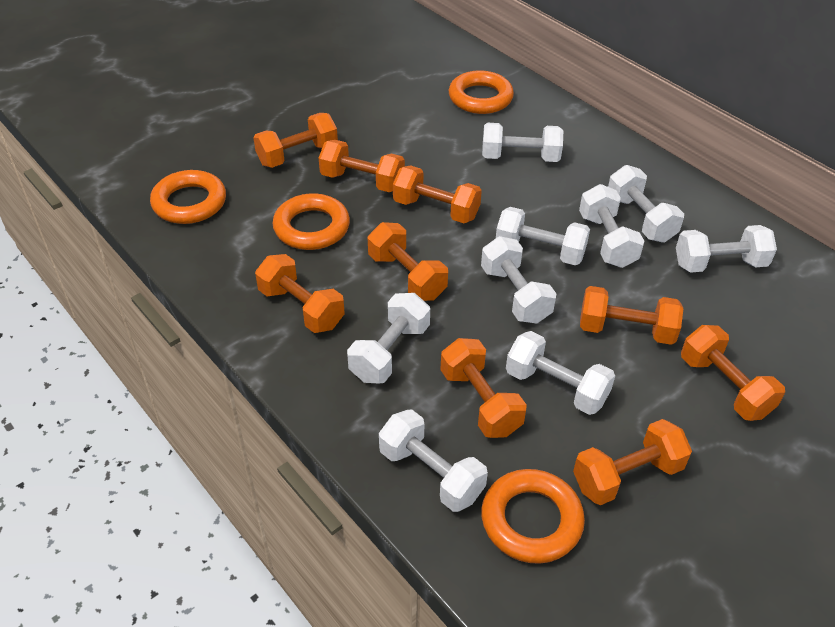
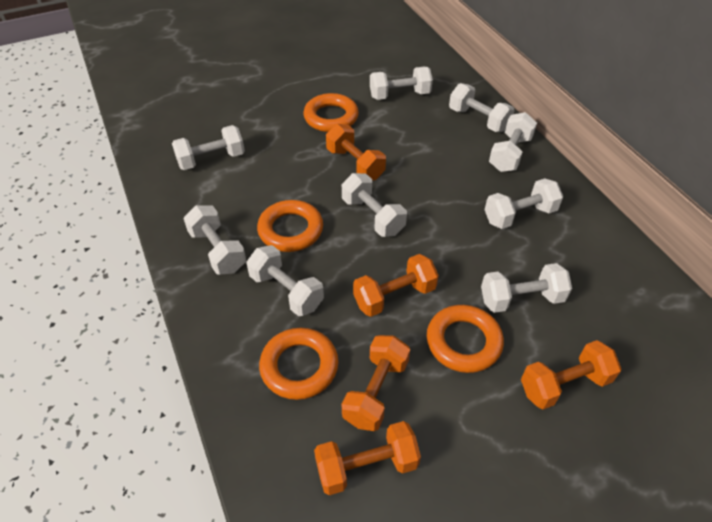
orange dumbbell: [253,113,338,168] [255,254,345,333] [319,140,405,192] [368,222,448,301] [393,165,482,223] [440,338,527,438] [573,419,692,505] [580,286,684,345] [681,325,785,421] = 9 -> [314,421,421,495] [326,124,386,180] [341,335,410,431] [353,254,439,317] [521,340,621,409] = 5

